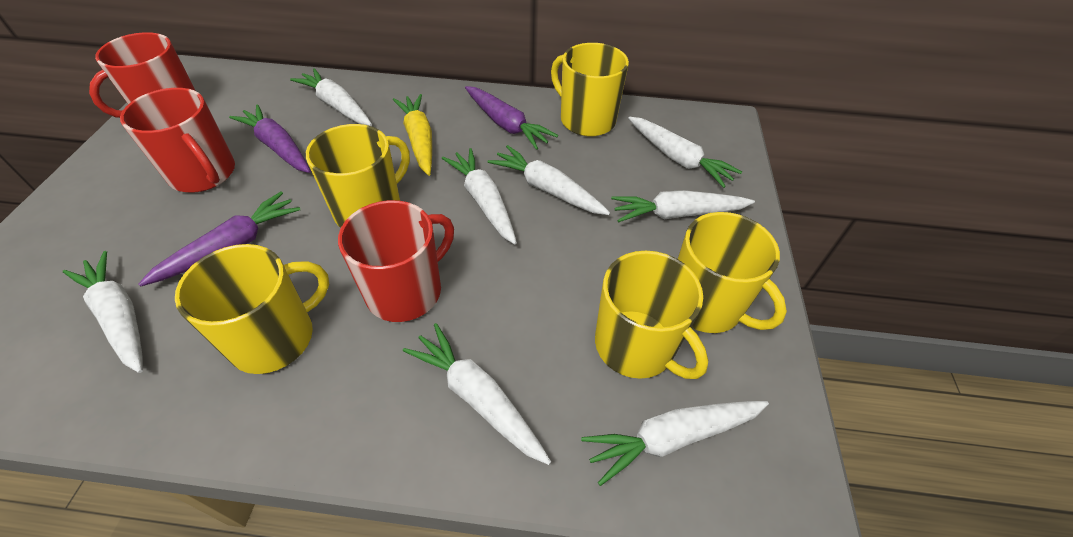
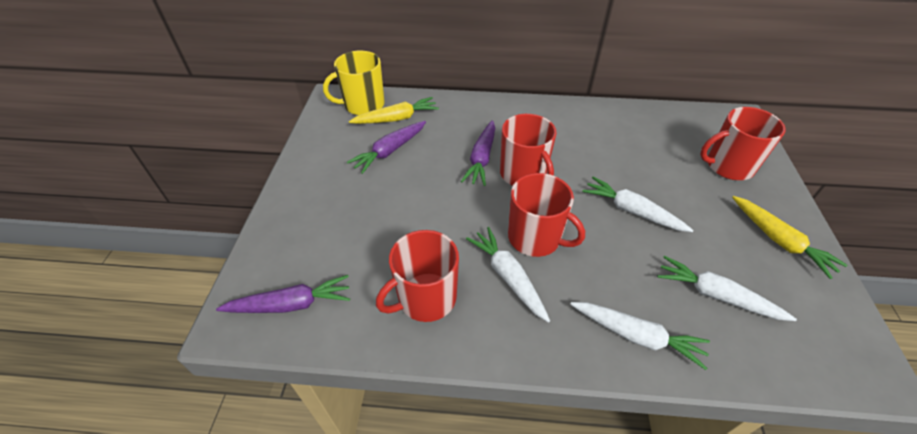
red mug: [89,32,196,118] [120,88,235,192] [338,200,454,322] = 3 -> [376,230,459,322] [500,114,557,186] [508,173,585,257] [700,107,786,180] = 4
white carrot: [63,251,143,373] [290,68,372,126] [403,323,551,465] [442,148,517,245] [488,145,610,215] [581,401,769,486] [611,190,755,223] [628,117,742,188] = 8 -> [466,227,550,323] [570,302,710,370] [583,177,693,232] [657,256,797,321] = 4
yellow carrot: [393,94,432,176] = 1 -> [349,97,439,124] [732,196,848,279] = 2
yellow mug: [175,244,329,374] [306,124,410,228] [551,43,629,136] [595,251,708,379] [678,212,787,333] = 5 -> [323,51,385,115] = 1

